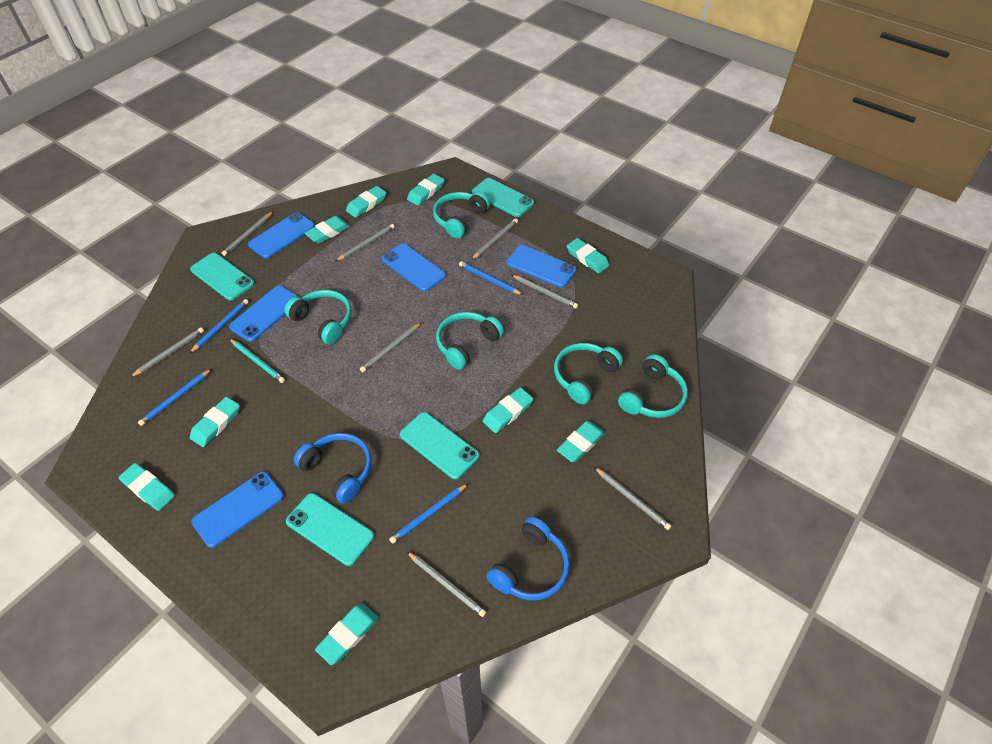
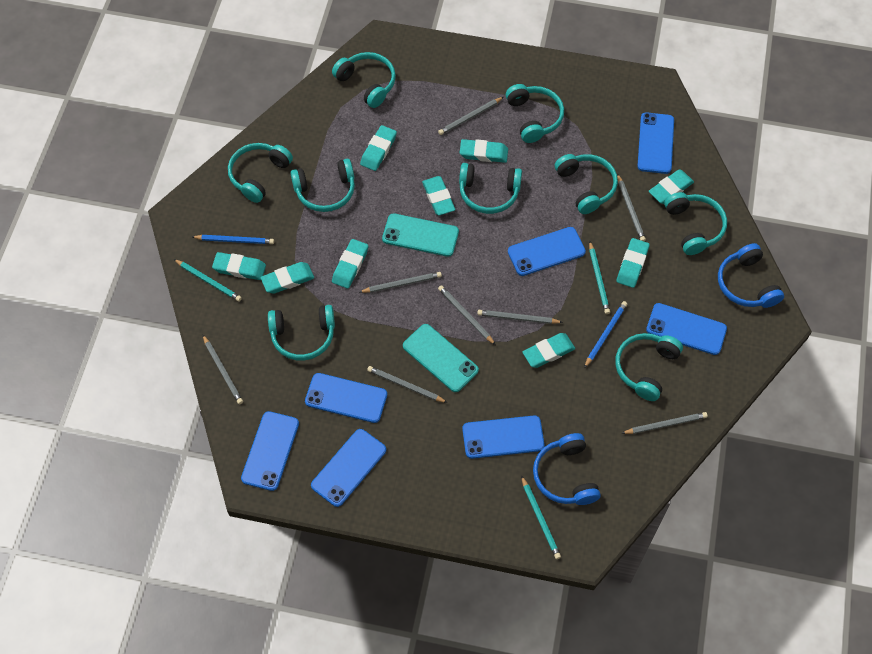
blue pencil: [138,369,212,426] [189,299,249,354] [389,484,468,544] [459,261,523,295] = 4 -> [192,235,274,244] [584,301,627,368] = 2
blue phone: [191,472,284,548] [229,286,299,342] [248,212,315,258] [382,243,446,291] [506,245,577,288] = 5 -> [241,411,299,491] [305,373,387,423] [311,429,386,507] [462,415,544,459] [508,227,586,276] [637,112,674,174] [646,303,727,355] = 7
turquoise headphones: [284,290,352,344] [433,192,490,238] [436,312,504,370] [554,343,623,404] [618,354,688,418] = 5 -> [228,143,293,203] [268,305,335,361] [291,159,355,212] [332,52,396,108] [459,163,522,214] [506,84,564,143] [555,154,618,214] [615,333,683,401] [664,192,727,255] = 9
turquoise pencil: [229,338,285,383] = 1 -> [174,259,242,302] [521,475,561,559] [589,241,610,314] = 3
turquoise phone: [190,253,254,300] [286,493,374,566] [400,412,480,479] [472,178,534,217] = 4 -> [382,213,459,257] [403,324,479,392] = 2

